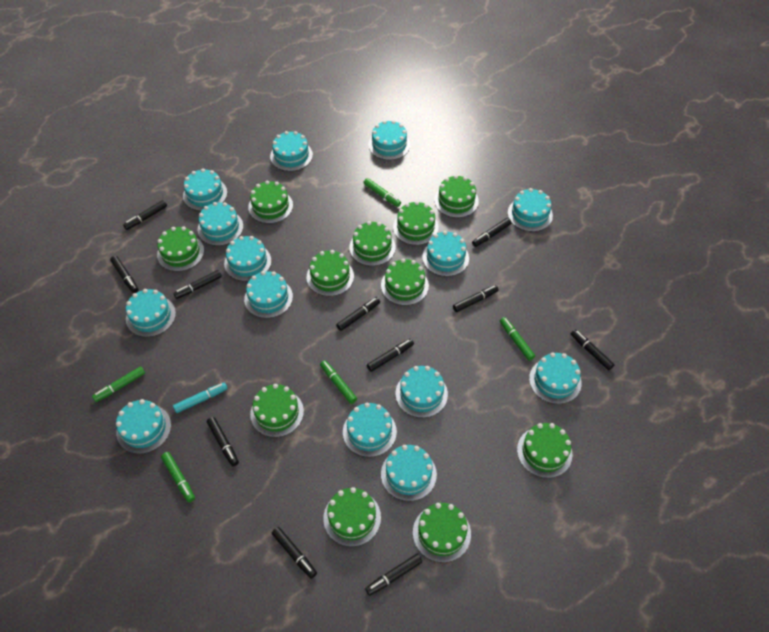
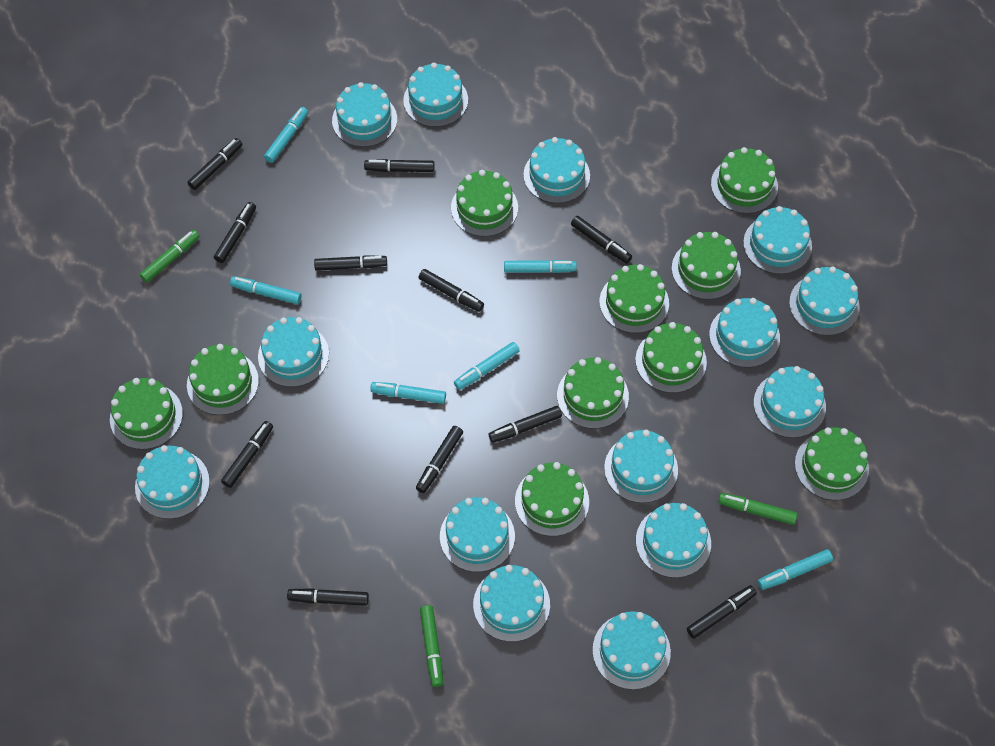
green cake: [157,227,204,272] [248,181,293,224] [250,384,304,437] [307,250,354,296] [323,487,381,547] [349,221,396,266] [381,258,429,306] [393,201,439,245] [413,503,471,563] [434,175,479,218] [517,423,572,478] = 11 -> [110,378,183,450] [187,344,259,415] [451,170,518,237] [515,462,589,536] [557,357,629,429] [600,264,669,333] [635,322,707,393] [672,232,741,300] [711,147,778,214] [795,428,869,500] = 10
green marker: [92,366,145,402] [161,452,195,503] [320,360,357,404] [364,178,401,207] [500,317,535,361] = 5 -> [139,230,199,283] [420,605,443,687] [718,493,797,525] = 3
turquoise marker: [173,382,228,413] = 1 -> [230,276,302,304] [264,107,308,163] [370,382,446,404] [454,342,520,390] [504,260,577,273] [758,549,833,590] = 6

